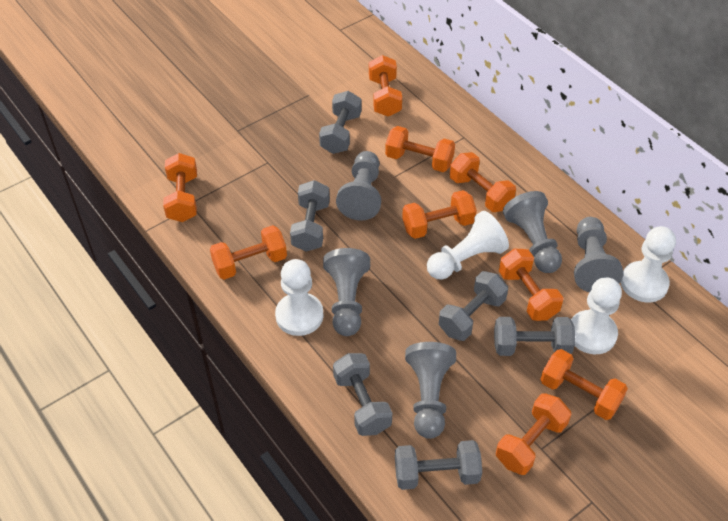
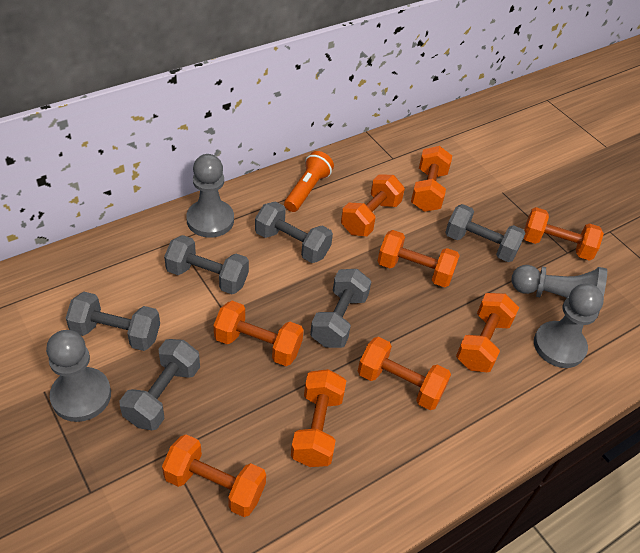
grey pawn: [323,248,370,336] [336,151,381,221] [405,342,456,439] [503,191,562,273] [574,217,623,292] = 5 -> [46,330,111,422] [186,154,234,238] [512,265,607,315] [534,283,604,368] = 4
orange flashlight: none = 0 -> [284,151,334,212] = 1
white pawn: [275,259,324,336] [427,211,509,280] [571,277,622,354] [621,226,676,303] = 4 -> none = 0

